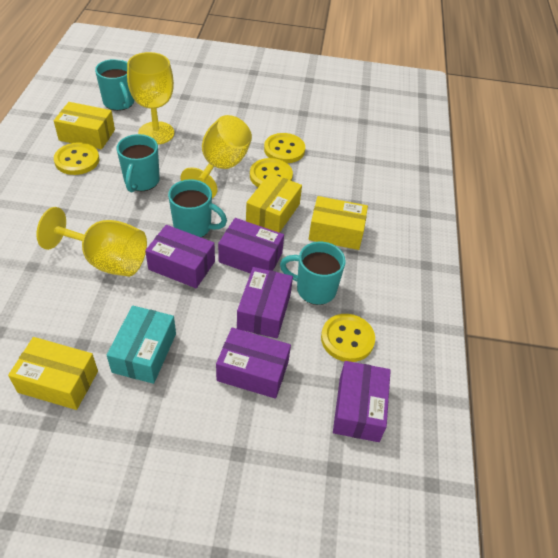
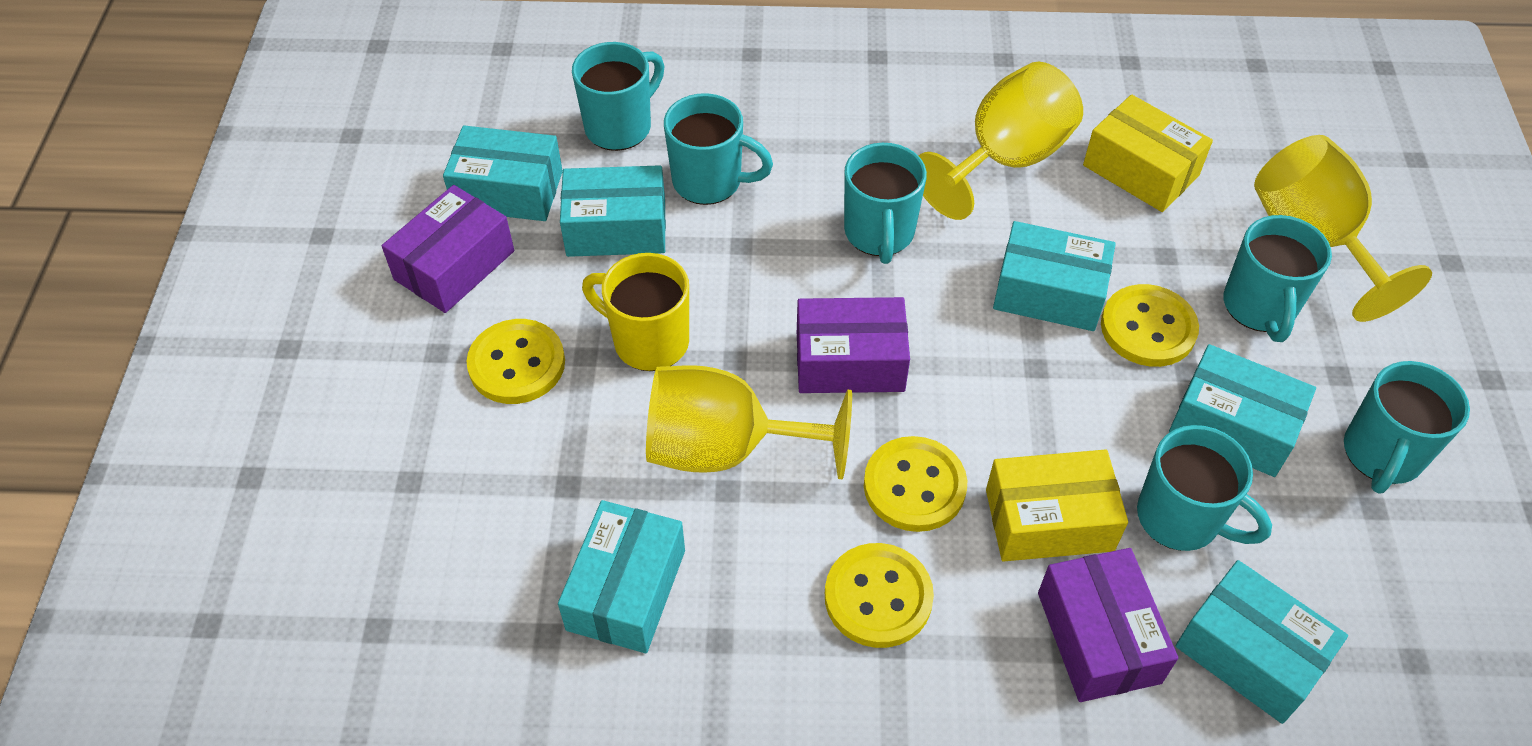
purple box: [145,225,215,288] [216,328,291,399] [218,218,284,273] [237,267,293,338] [333,361,391,442] = 5 -> [382,185,514,313] [797,297,910,393] [1038,548,1178,702] = 3
turquoise box: [107,305,176,384] = 1 -> [443,126,563,221] [558,500,685,653] [560,165,666,257] [993,221,1116,331] [1169,344,1316,477] [1176,560,1348,724] = 6
turquoise mug: [95,59,134,111] [117,134,160,192] [168,179,227,237] [280,242,346,305] = 4 -> [572,42,665,151] [664,93,773,205] [844,143,927,264] [1137,425,1272,551] [1223,215,1332,342] [1344,361,1470,494] = 6
yellow box: [8,337,98,410] [54,102,115,149] [246,173,302,233] [309,196,368,250] = 4 -> [986,449,1128,561] [1083,95,1213,212] = 2
yellow mug: none = 0 -> [582,253,689,371] = 1

